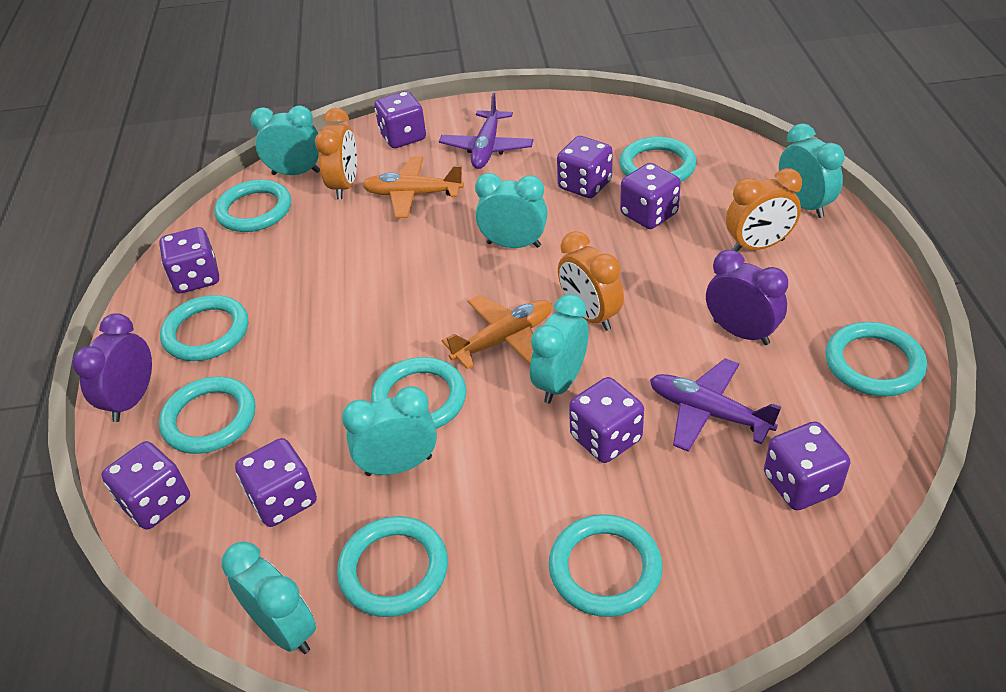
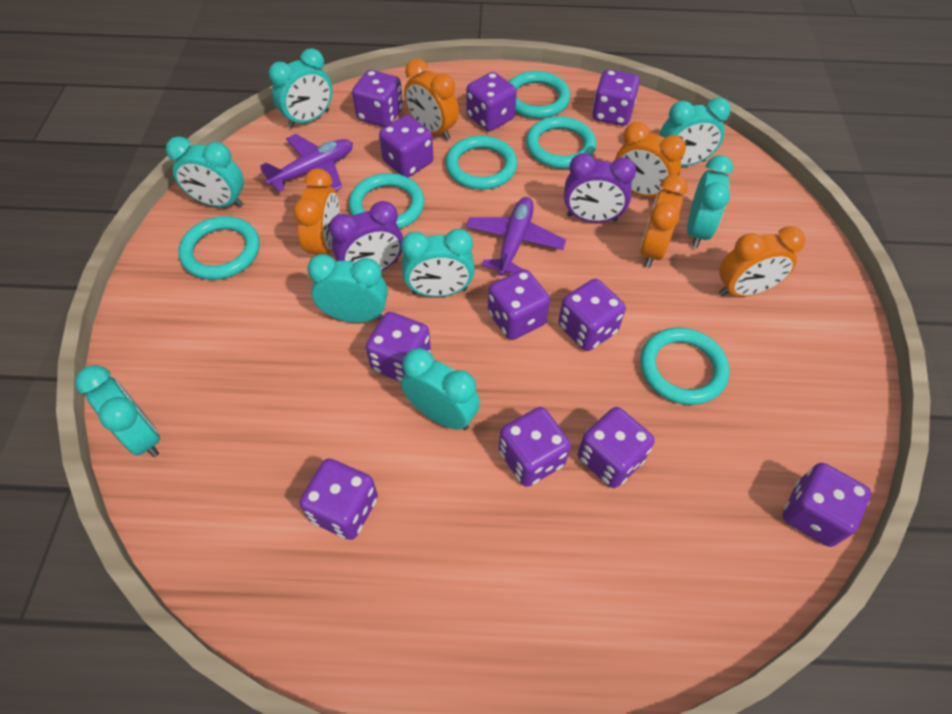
orange clock: [315,108,357,199] [558,231,624,331] [726,168,802,252] = 3 -> [293,169,340,255] [404,58,459,140] [615,122,686,197] [640,174,688,268] [719,226,805,297] = 5
orange plane: [362,156,464,218] [442,295,552,369] = 2 -> none = 0
purple dice: [102,441,190,530] [159,227,219,293] [235,438,317,527] [374,91,426,148] [557,136,613,198] [569,377,644,463] [620,163,681,229] [764,421,850,510] = 8 -> [299,458,378,540] [352,70,403,127] [366,312,431,382] [379,115,433,177] [466,72,517,131] [488,269,550,340] [499,407,571,487] [558,279,626,351] [578,407,655,488] [592,69,640,126] [783,463,871,547] = 11
turquoise clock: [222,541,316,654] [250,105,320,175] [342,386,437,476] [475,173,548,248] [530,294,589,404] [779,123,845,218] = 6 -> [75,365,160,457] [166,136,244,207] [269,48,332,128] [307,254,388,323] [401,229,475,297] [401,348,480,430] [659,98,731,166] [687,155,733,248] = 8
turquoise ring: [159,377,255,454] [160,295,248,361] [214,180,291,232] [337,516,448,617] [371,357,466,429] [549,514,663,617] [619,137,696,182] [825,322,927,396] = 8 -> [178,216,260,280] [349,173,424,229] [446,136,517,190] [509,71,570,119] [526,116,596,168] [640,327,729,405] = 6

